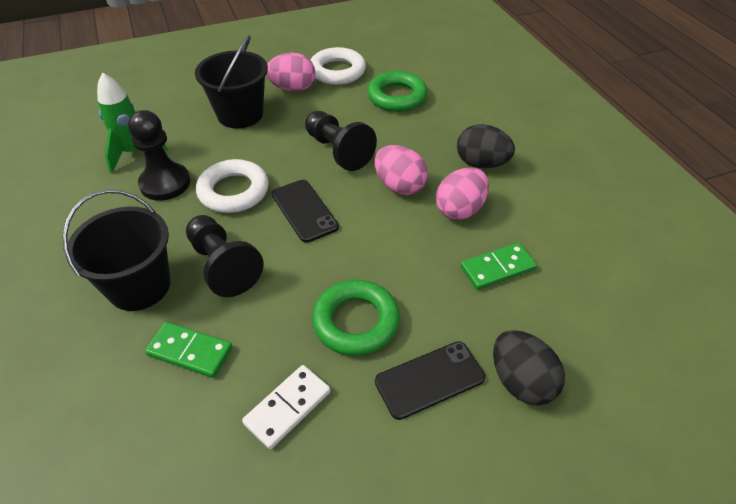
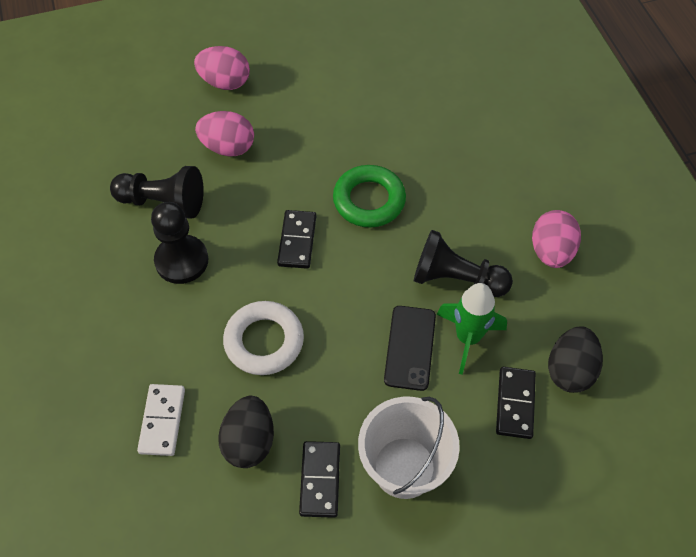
black bucket: [62,189,170,311] [195,35,268,129] = 2 -> none = 0
black domino: none = 0 -> [277,210,316,269] [299,441,340,518] [496,367,536,439] = 3
black phone: [272,180,339,243] [375,341,485,420] = 2 -> [384,306,436,391] = 1
green domino: [145,322,232,378] [460,242,537,290] = 2 -> none = 0
green ring: [312,280,400,356] [367,71,428,112] = 2 -> [333,165,406,228] = 1
white bucket: none = 0 -> [358,397,460,499] = 1
white ring: [196,159,269,213] [310,47,366,85] = 2 -> [223,301,304,375] = 1

